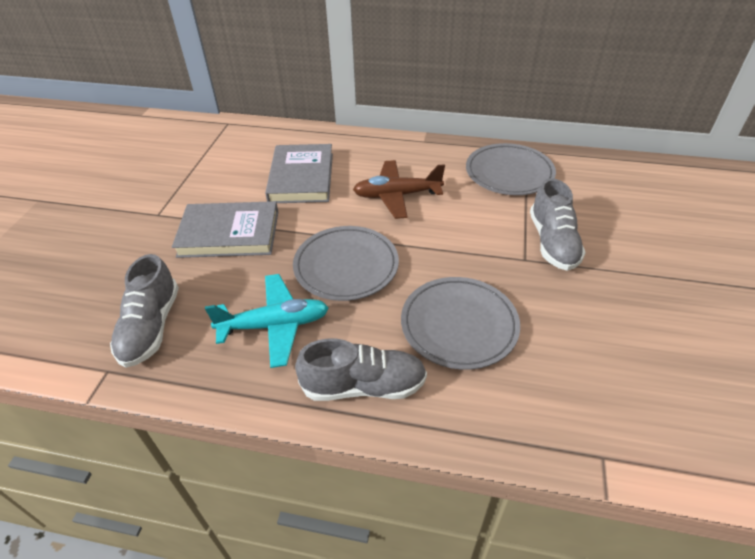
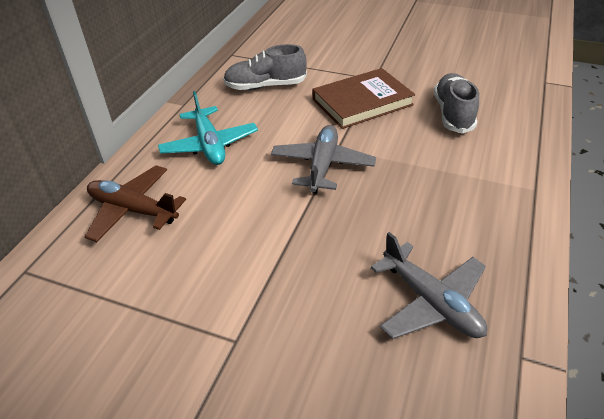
brown book: none = 0 -> [313,68,415,129] = 1
grey book: [172,201,278,258] [265,144,333,203] = 2 -> none = 0
grey plane: none = 0 -> [271,125,376,194] [370,232,487,339] = 2
grey plate: [293,226,399,301] [401,277,520,370] [466,143,556,195] = 3 -> none = 0
grey shoe: [110,254,179,368] [295,339,427,401] [530,178,586,271] = 3 -> [223,44,307,90] [434,73,479,133] = 2

